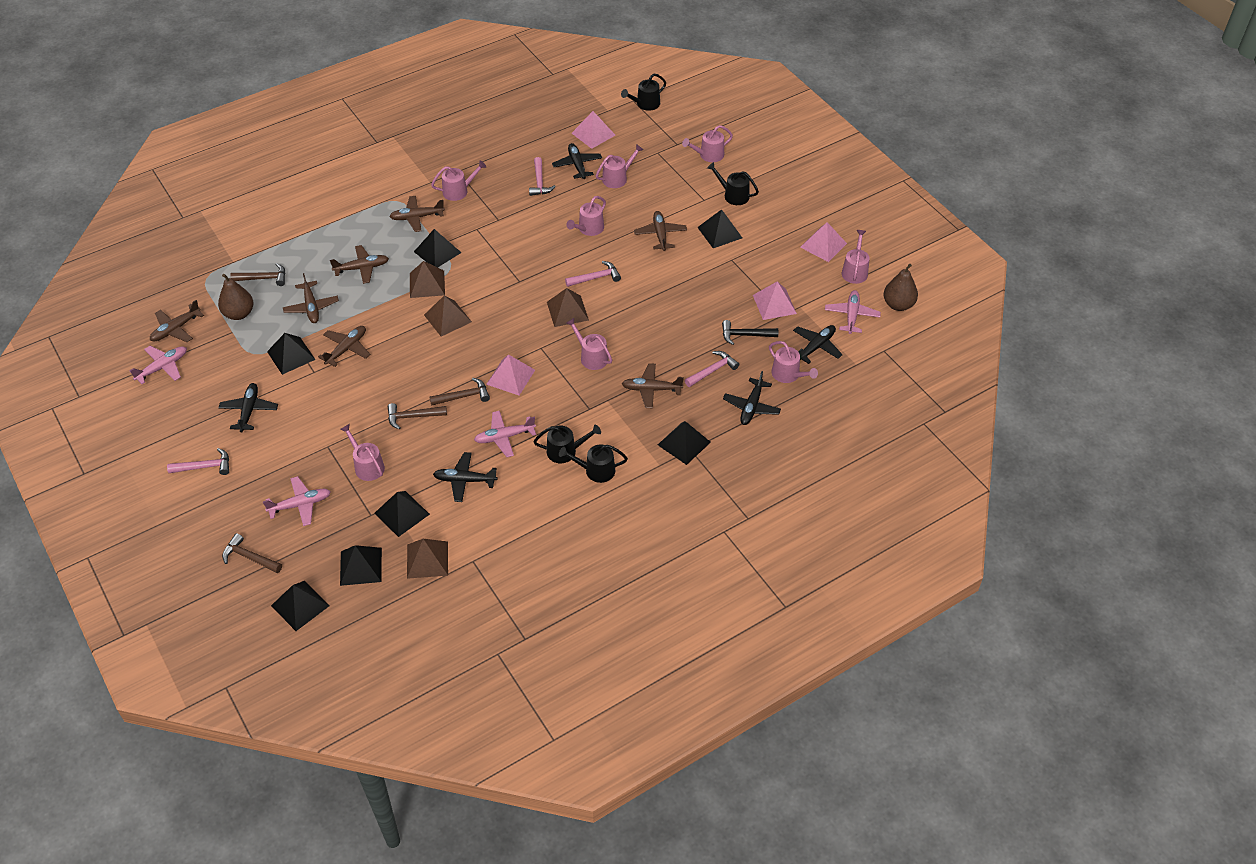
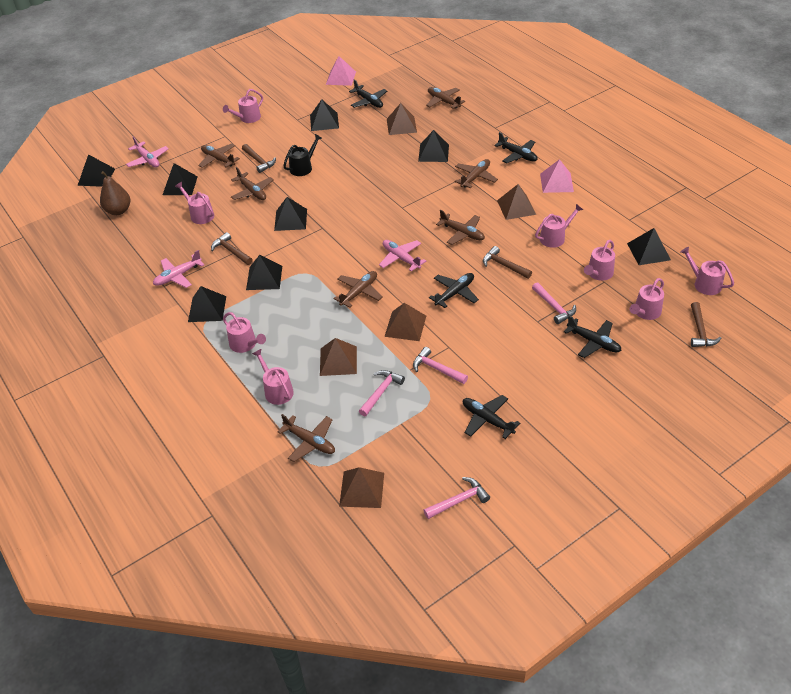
black hammer: [722,320,778,345] = 1 -> none = 0
black pyramid: [267,333,316,375] [271,581,330,631] [340,545,382,586] [374,491,430,537] [414,229,462,267] [658,421,711,465] [697,209,742,248] = 7 -> [77,154,115,187] [163,163,198,195] [188,286,226,322] [246,255,282,290] [274,197,307,231] [310,99,339,131] [418,130,449,162] [627,228,671,265] = 8
black watering can: [533,425,601,463] [559,444,628,483] [621,74,666,111] [707,162,759,205] = 4 -> [283,134,322,176] = 1
brown pear: [218,274,253,320] [883,264,918,311] = 2 -> [100,171,130,215] = 1
brown pyramid: [407,539,448,579] [410,261,445,298] [424,295,472,336] [547,288,589,327] = 4 -> [320,338,357,376] [339,467,384,508] [384,303,426,341] [387,103,417,135] [497,184,536,220] = 5
pink plane: [130,346,187,384] [263,476,331,526] [474,411,536,457] [825,290,881,334] = 4 -> [126,136,169,167] [153,250,204,288] [379,240,426,271] = 3
pink pyramid: [486,354,535,395] [572,111,615,149] [753,281,797,320] [800,222,847,262] = 4 -> [326,56,356,86] [540,159,574,193] = 2

